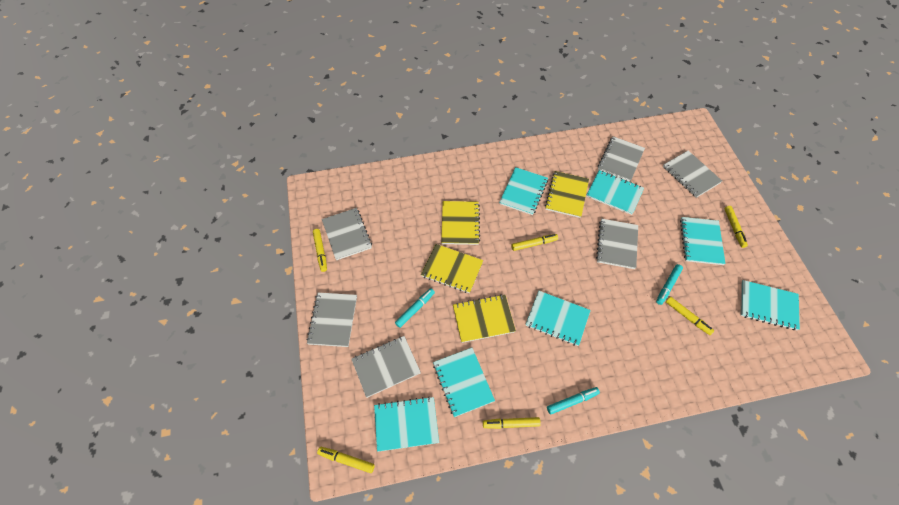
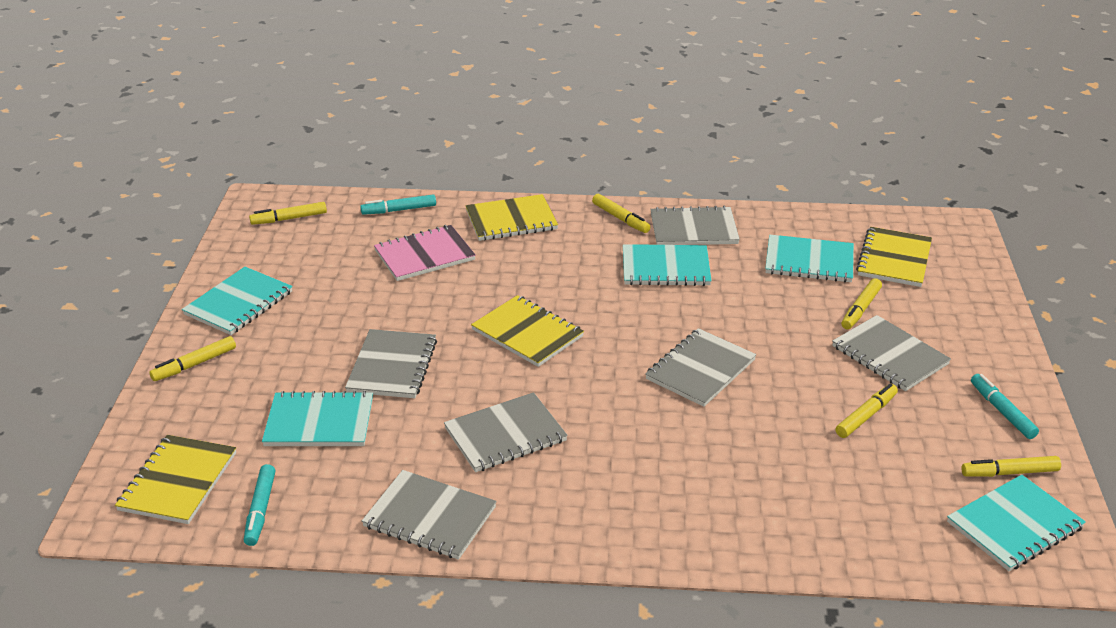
pink notebook: none = 0 -> [374,225,476,281] = 1
turquoise notebook: [374,396,439,452] [433,348,495,417] [499,167,548,215] [526,291,591,346] [586,170,644,215] [680,217,726,265] [740,280,800,330] = 7 -> [182,267,293,335] [262,391,373,446] [623,244,712,286] [765,235,854,282] [947,475,1086,571] = 5

